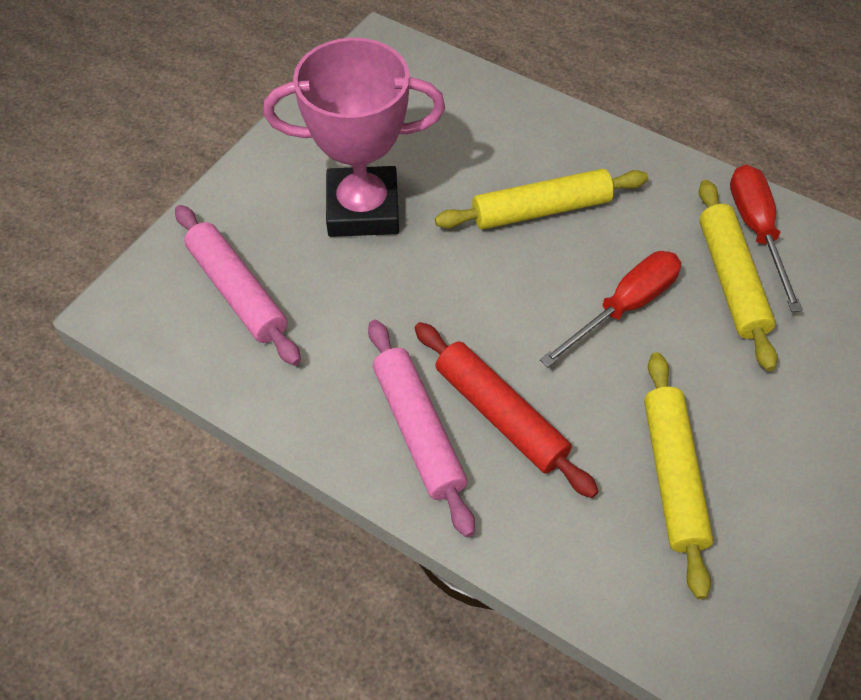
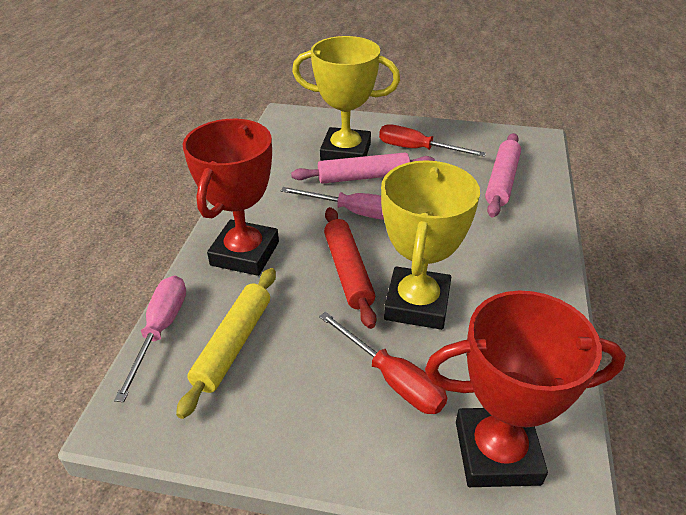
pink screwdriver: none = 0 -> [114,275,186,402] [281,187,384,220] = 2
pink trophy: [263,38,445,237] = 1 -> none = 0
red trophy: none = 0 -> [182,119,279,276] [425,291,626,487] = 2
yellow rolling pin: [435,169,648,230] [644,352,714,599] [699,180,778,371] = 3 -> [176,268,276,419] = 1
yellow trophy: none = 0 -> [292,36,400,161] [381,160,480,330] = 2

